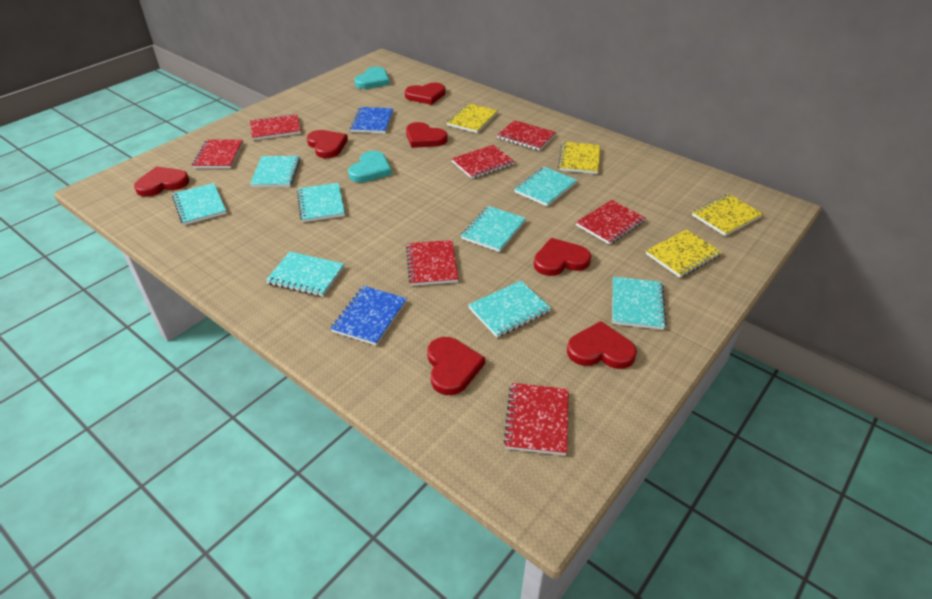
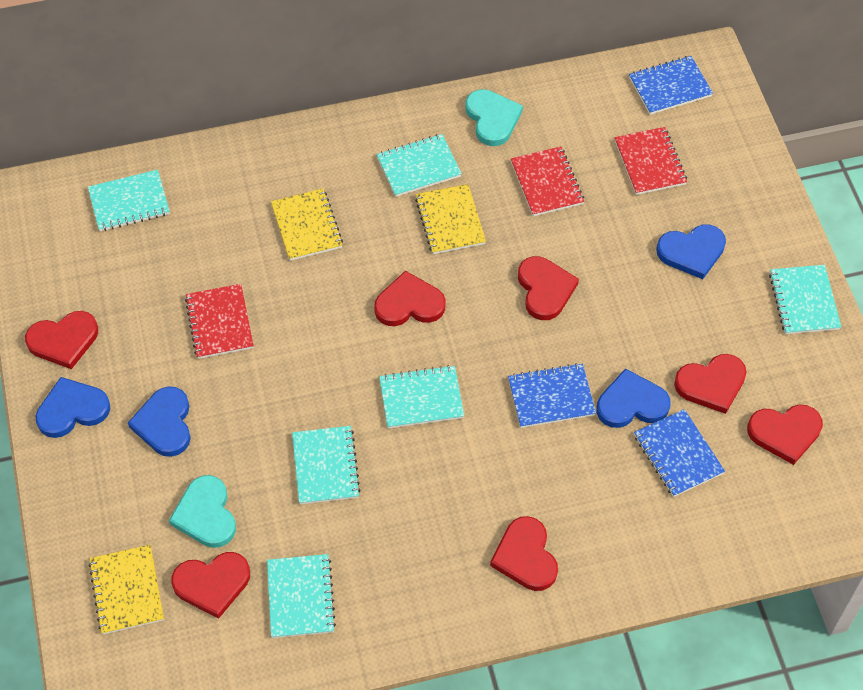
blue heart: none = 0 -> [35,377,110,438] [128,386,191,457] [597,368,671,428] [656,224,726,279] = 4
blue notebook: [330,286,407,346] [350,107,393,133] = 2 -> [508,363,596,428] [629,56,713,115] [634,409,725,497] = 3
red notebook: [192,139,243,169] [250,114,301,140] [406,240,458,286] [451,145,515,179] [497,120,556,151] [503,383,569,455] [576,200,646,245] = 7 -> [185,284,254,359] [511,146,584,216] [614,127,687,195] = 3
turquoise notebook: [172,183,227,225] [250,156,300,187] [266,252,344,297] [297,183,345,222] [461,206,526,252] [468,281,551,337] [514,167,577,206] [612,277,667,330] = 8 -> [88,170,170,231] [267,554,336,638] [292,426,361,504] [376,134,462,197] [379,365,464,428] [769,265,841,334] = 6
yellow notebook: [446,103,498,133] [558,142,600,174] [646,229,722,278] [692,194,763,236] = 4 -> [88,545,164,634] [271,189,343,261] [415,184,486,254] = 3

